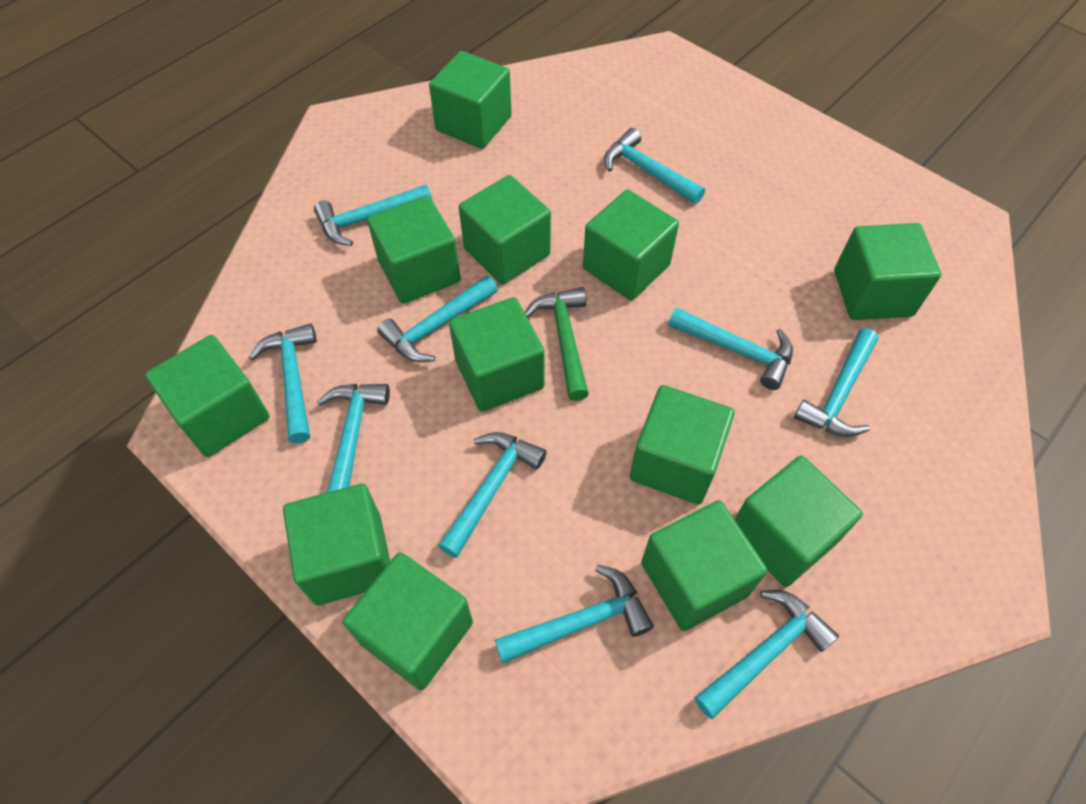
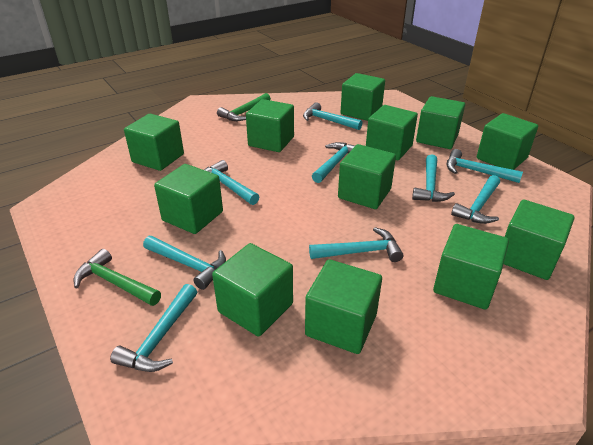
green hammer: [525,287,589,401] = 1 -> [73,249,161,306] [217,93,271,121] = 2
turquoise hammer: [249,323,317,443] [314,185,432,246] [317,384,390,492] [377,275,498,362] [438,432,547,558] [495,565,654,663] [604,128,705,204] [668,307,793,390] [695,590,839,719] [794,328,879,437] = 10 -> [110,284,197,372] [143,236,226,290] [204,160,259,205] [303,102,362,130] [309,227,403,262] [312,142,356,183] [412,155,455,202] [447,149,523,183] [451,175,500,224] = 9

